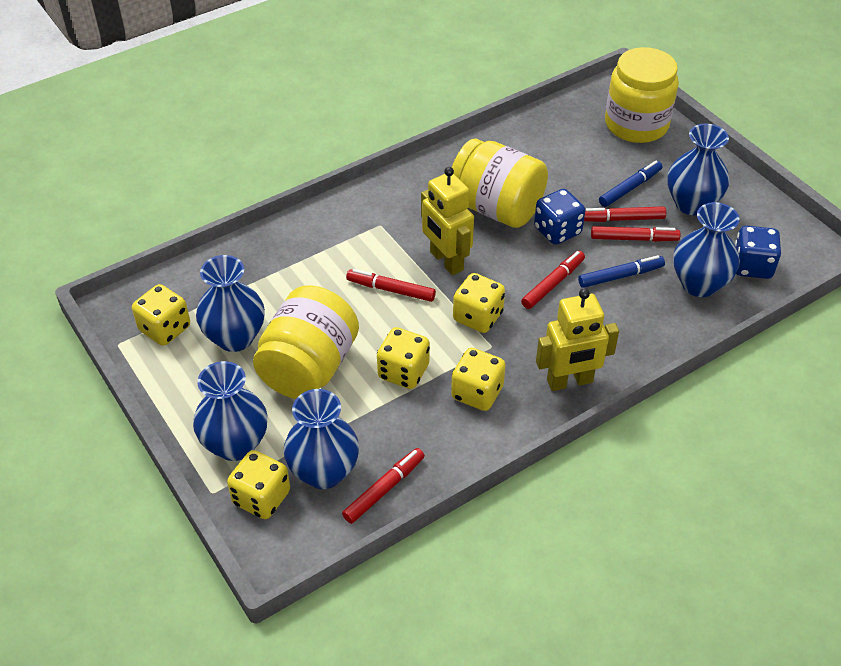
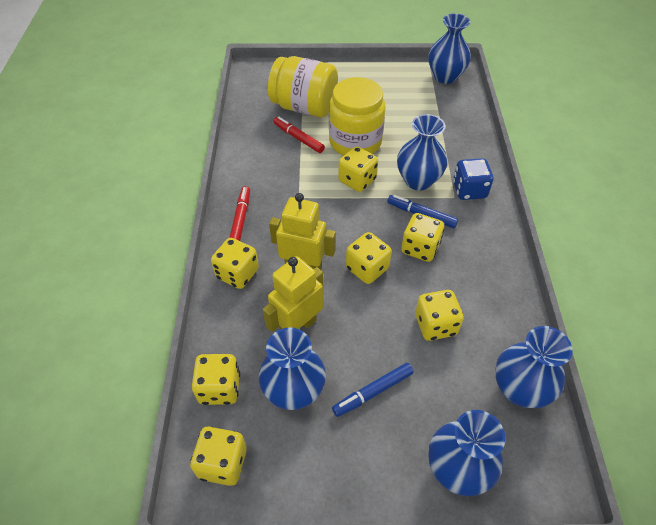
blue dice: [534,189,585,245] [735,226,781,279] = 2 -> [453,158,493,200] = 1
red marker: [342,448,425,524] [346,269,436,302] [521,251,585,309] [584,206,666,222] [591,226,681,242] = 5 -> [230,186,250,241] [273,117,325,153] = 2
yellow dice: [132,284,190,346] [227,450,290,519] [377,327,430,389] [451,348,506,411] [453,273,505,333] = 5 -> [190,427,247,486] [192,354,240,405] [211,238,259,289] [338,146,378,192] [346,232,392,284] [401,213,444,262] [415,290,464,341] = 7
yellow jar: [253,285,359,399] [452,139,548,228] [605,47,679,143] = 3 -> [268,56,338,117] [329,77,386,156] = 2

